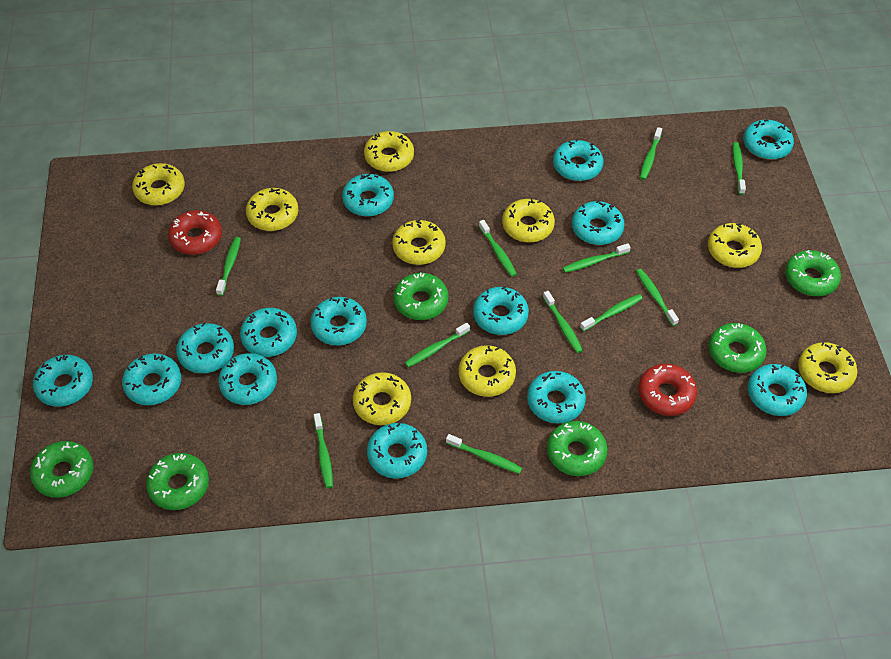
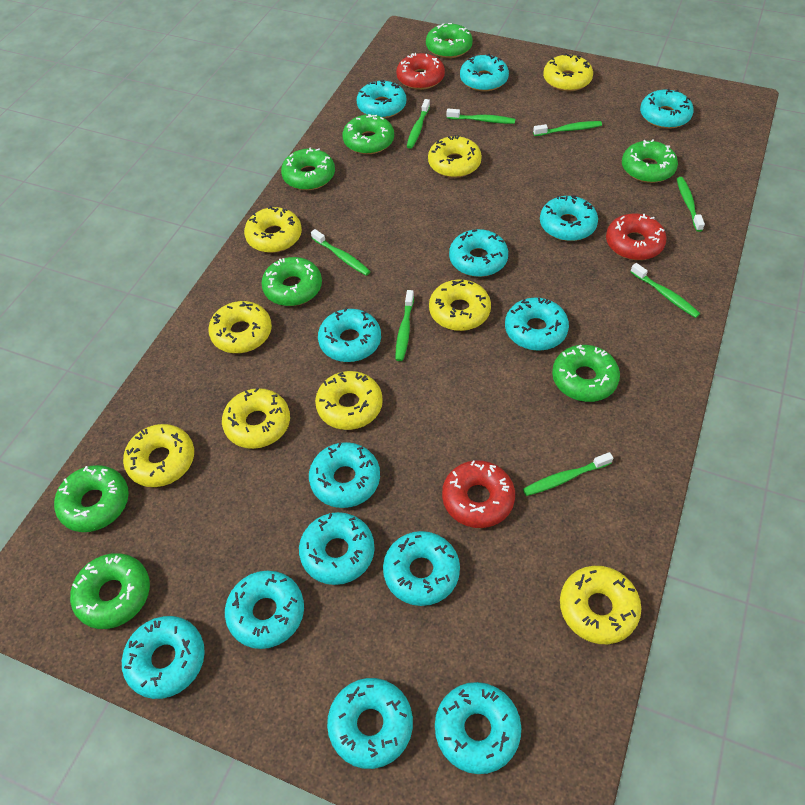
green donut: [30,441,93,498] [146,453,209,510] [393,273,449,320] [547,421,608,476] [709,323,767,373] [785,250,841,296] = 6 -> [54,465,129,532] [70,553,150,629] [261,257,322,306] [281,147,335,190] [342,114,394,154] [426,23,473,58] [552,345,620,402] [622,139,678,183] = 8
green toothbrush: [216,237,241,296] [314,413,333,488] [405,323,470,367] [446,434,522,474] [479,220,517,277] [543,291,583,353] [563,243,631,273] [580,294,643,332] [636,269,679,326] [640,127,662,180] [732,142,746,195] = 11 -> [311,229,371,276] [395,290,414,361] [407,99,430,149] [446,109,515,124] [523,452,613,496] [533,121,602,136] [630,263,700,318] [677,177,705,232] = 8
red donut: [168,210,222,255] [638,364,697,416] = 2 -> [396,53,445,90] [442,460,515,528] [606,214,667,260] = 3

